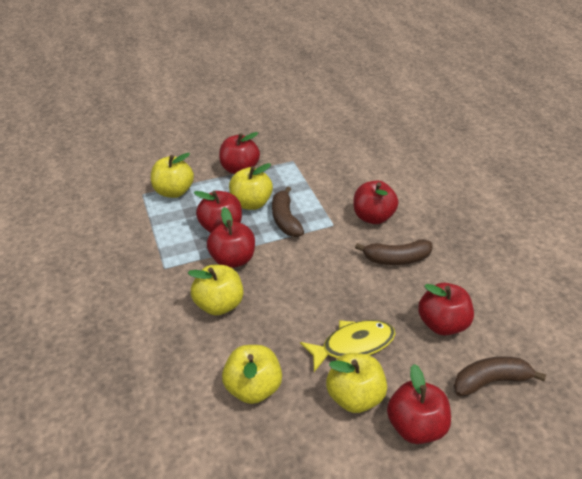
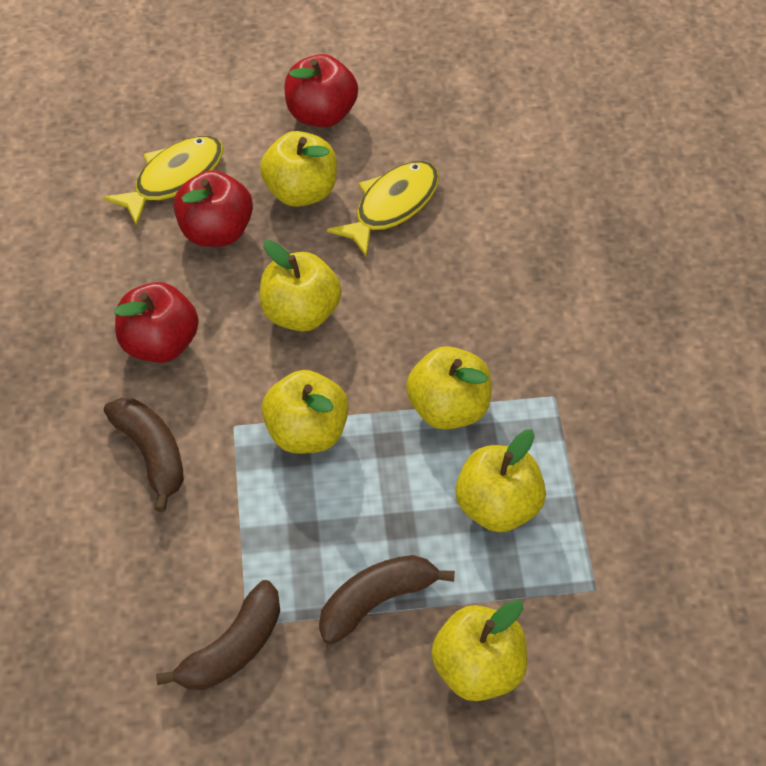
red apple: [194,191,242,233] [207,207,255,268] [219,132,260,174] [353,181,398,224] [387,364,451,444] [418,283,474,336] = 6 -> [114,282,199,363] [174,170,253,247] [284,54,358,127] = 3
yellow apple: [151,153,194,198] [188,265,243,315] [222,345,282,404] [229,163,273,210] [326,353,387,413] = 5 -> [260,131,337,207] [260,240,341,331] [262,370,349,454] [406,346,491,430] [431,600,527,701] [456,429,546,532] = 6
yellow fish: [300,320,396,372] = 1 -> [103,136,223,226] [327,161,439,257] = 2

